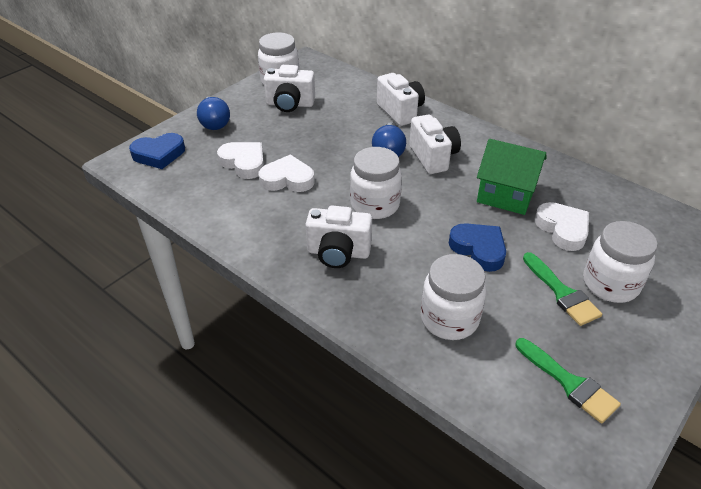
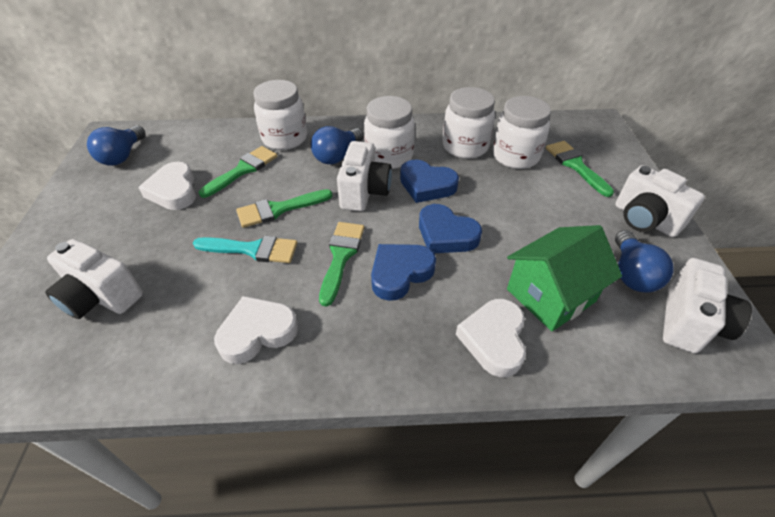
blue heart: [129,133,185,169] [449,223,506,272] = 2 -> [371,244,436,301] [400,159,459,203] [419,204,482,253] = 3
blue light bulb: [197,97,230,130] [372,122,406,157] = 2 -> [87,125,146,166] [311,126,364,164] [615,230,674,293] = 3
green brush: [516,338,621,423] [523,252,602,326] = 2 -> [199,146,277,198] [236,189,333,228] [319,222,364,306] [546,141,614,197] = 4
turquoise brush: none = 0 -> [193,236,298,263] = 1

